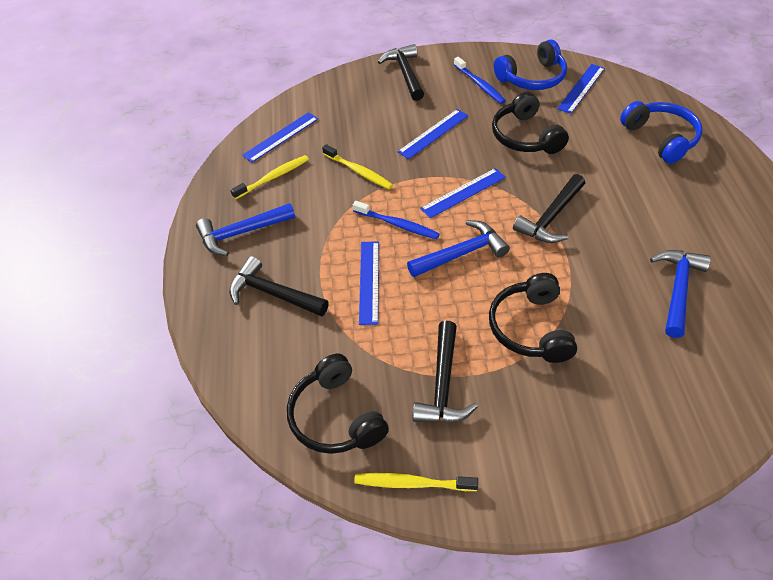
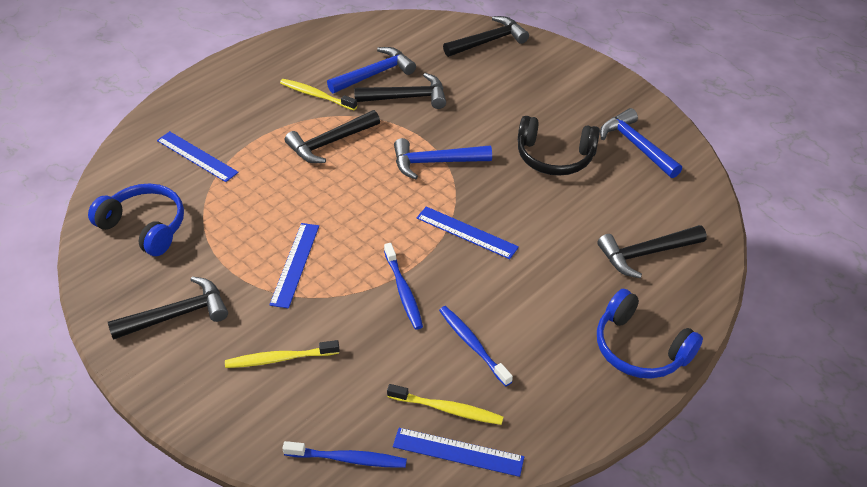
black hammer: [229,256,329,317] [378,44,424,101] [412,321,478,423] [513,174,585,243] = 4 -> [108,276,228,340] [285,110,380,163] [354,73,446,109] [443,16,529,57] [597,225,707,278] = 5
black headphones: [287,354,389,454] [489,273,577,363] [492,92,569,154] = 3 -> [518,116,600,176] = 1
blue ruler: [242,112,318,162] [359,241,379,325] [397,109,468,159] [420,168,506,218] [557,64,605,114] = 5 -> [157,131,239,182] [269,223,319,309] [393,428,524,477] [417,206,519,259] = 4
blue toothbrush: [353,201,440,239] [454,57,506,104] = 2 -> [282,441,407,468] [384,243,423,330] [439,306,513,386] = 3

